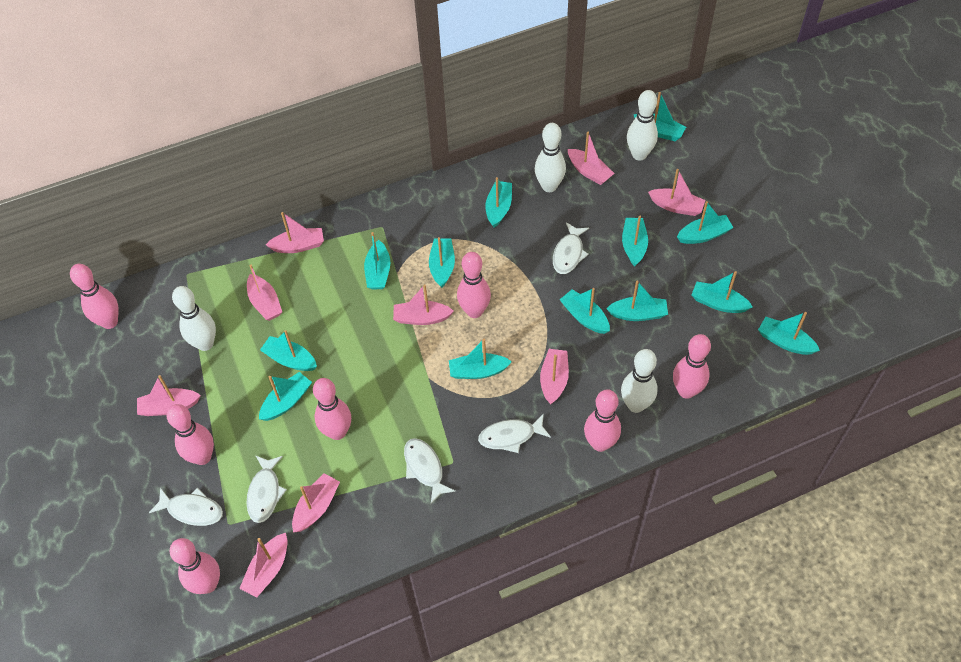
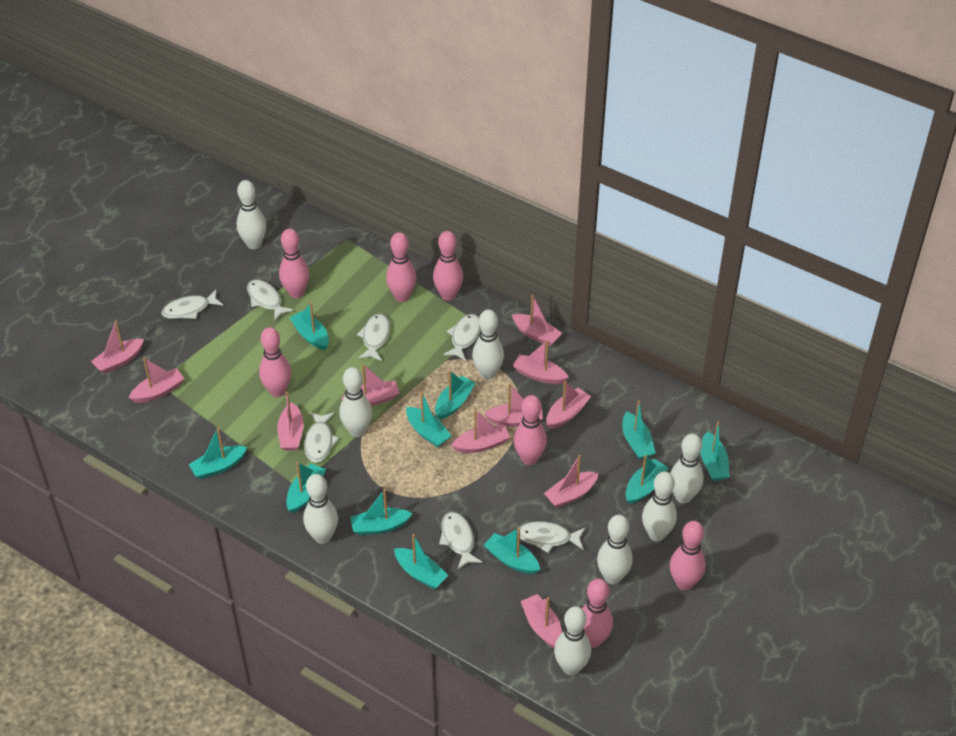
pink boat: [137,375,201,416] [239,533,288,597] [247,265,282,321] [266,212,324,253] [292,473,340,532] [393,285,454,325] [540,349,569,404] [568,132,614,185] [648,169,705,216] = 9 -> [91,321,144,374] [128,357,184,403] [277,392,304,451] [341,364,399,406] [451,410,510,453] [484,383,543,427] [512,295,562,346] [513,340,569,384] [521,594,562,648] [544,455,598,508] [546,381,591,429] = 11
turquoise boat: [259,372,312,421] [260,330,317,371] [364,232,390,289] [429,237,455,288] [449,339,512,379] [485,177,512,228] [559,288,610,334] [606,281,668,321] [622,216,648,267] [634,92,686,141] [677,201,734,244] [692,271,753,313] [758,312,820,355] = 13 -> [189,428,247,479] [286,462,326,513] [290,302,329,350] [350,489,413,535] [394,534,448,589] [406,392,451,447] [435,370,475,420] [484,528,540,574] [622,400,656,460] [626,455,669,504] [700,421,729,481] = 11
white bowling pin: [172,286,216,351] [535,123,566,192] [621,349,658,413] [627,90,658,160] = 4 -> [237,180,266,249] [303,474,338,544] [339,367,372,437] [472,309,504,379] [554,606,591,675] [597,515,633,584] [642,471,677,541] [670,433,704,504] = 8
white fish: [149,488,223,526] [246,455,287,523] [404,438,456,504] [478,413,551,453] [553,222,589,274] = 5 -> [162,290,223,319] [247,279,294,321] [304,412,339,463] [357,313,390,361] [439,512,483,570] [443,314,481,361] [517,521,585,553] = 7

